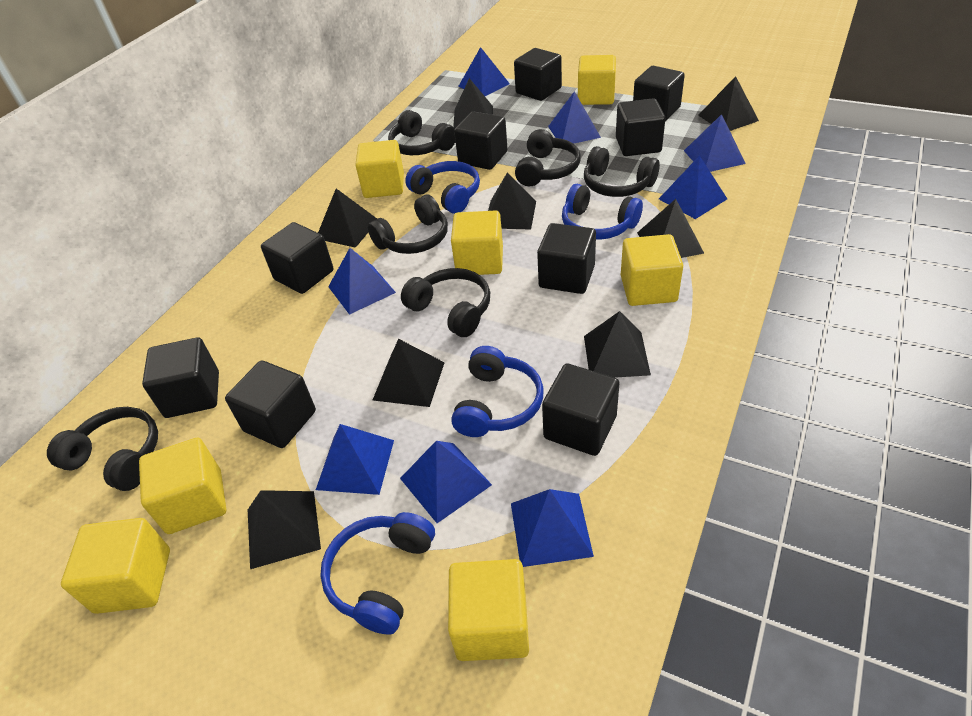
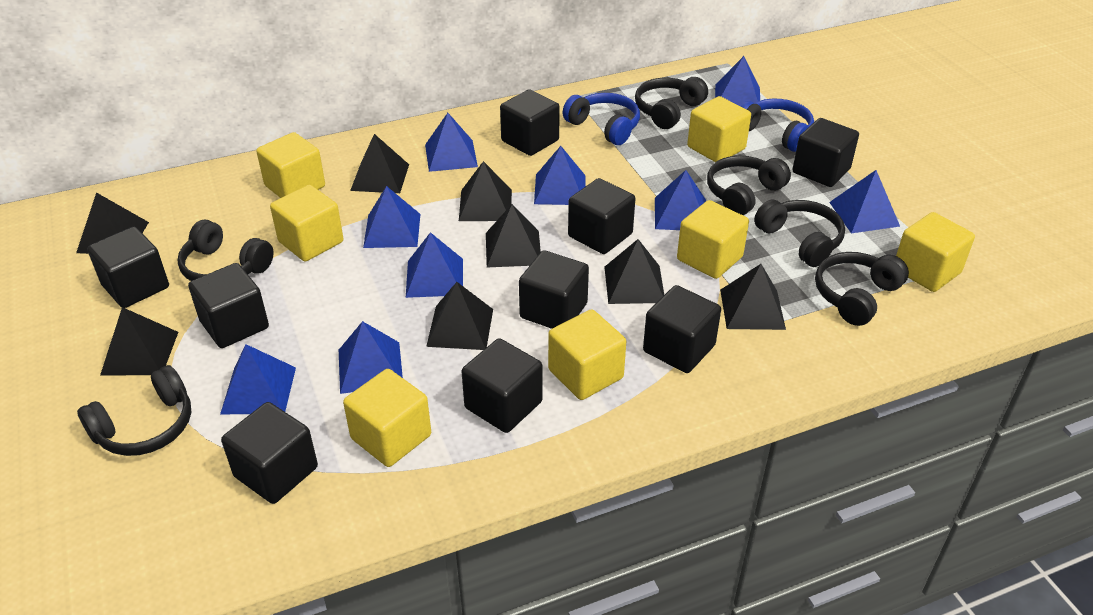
blue headphones: [320,512,435,634] [405,161,480,214] [451,346,544,437] [562,184,643,240] = 4 -> [563,93,640,145] [741,99,814,152] = 2
blue pyramid: [316,424,394,495] [328,248,396,315] [400,441,492,523] [458,47,510,96] [511,489,594,567] [548,91,601,144] [659,155,727,219] [684,114,746,172] = 8 -> [220,344,296,414] [339,321,403,394] [363,186,420,248] [406,232,463,298] [425,113,478,172] [534,146,585,205] [655,170,706,230] [715,56,760,106] [829,170,900,233] = 9

